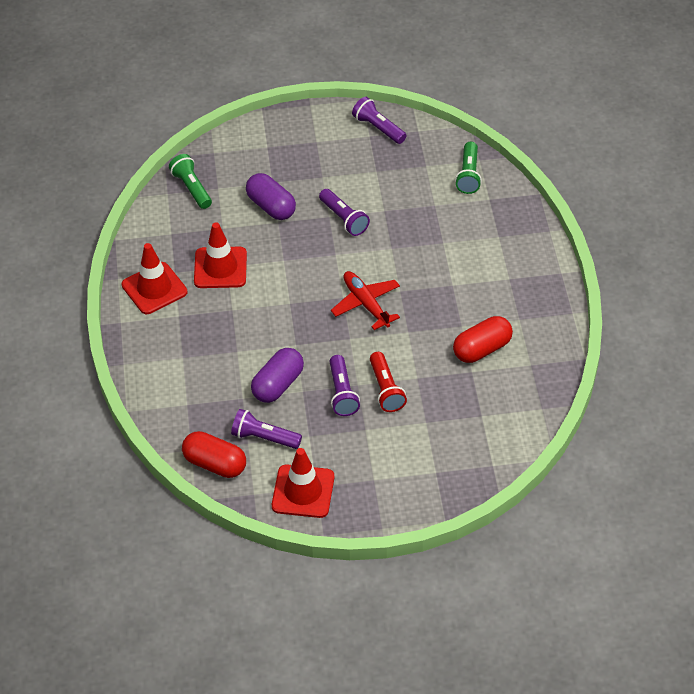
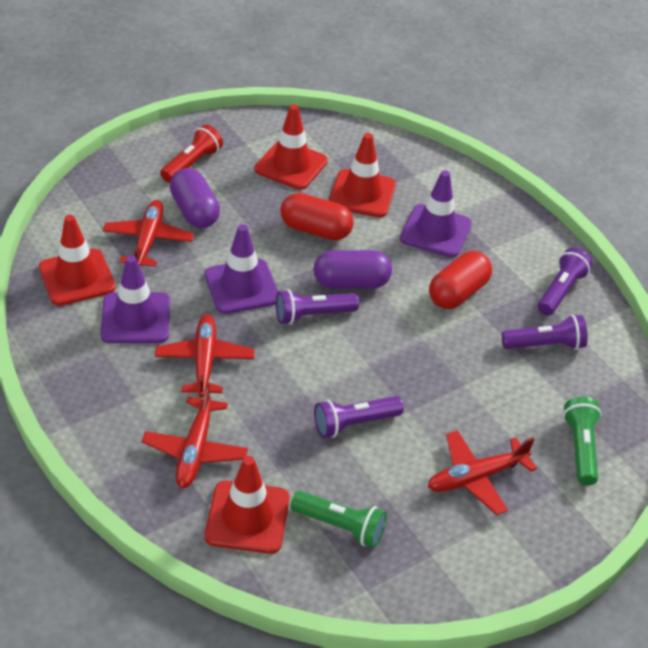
purple traffic cone: none = 0 -> [100,256,170,343] [205,224,278,314] [400,170,472,257] = 3
red plane: [331,271,400,330] = 1 -> [103,200,194,267] [142,383,248,488] [155,314,254,397] [428,430,537,515] = 4
red traffic cone: [122,243,188,314] [194,222,247,288] [272,448,334,518] = 3 -> [39,215,116,306] [205,456,290,554] [255,105,328,190] [329,133,396,217] = 4

